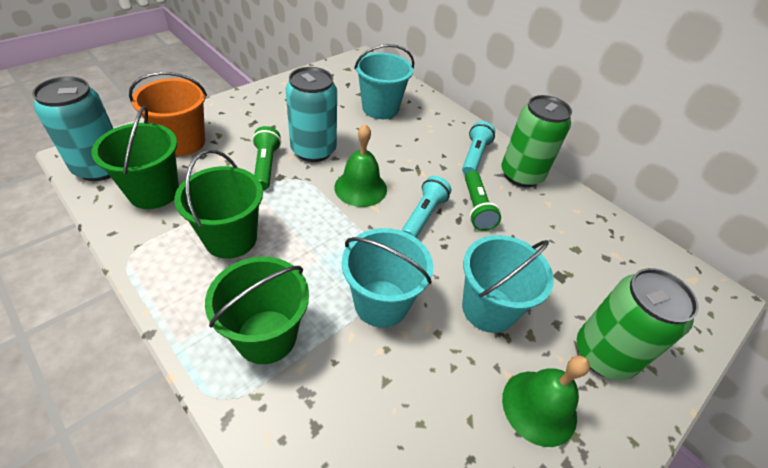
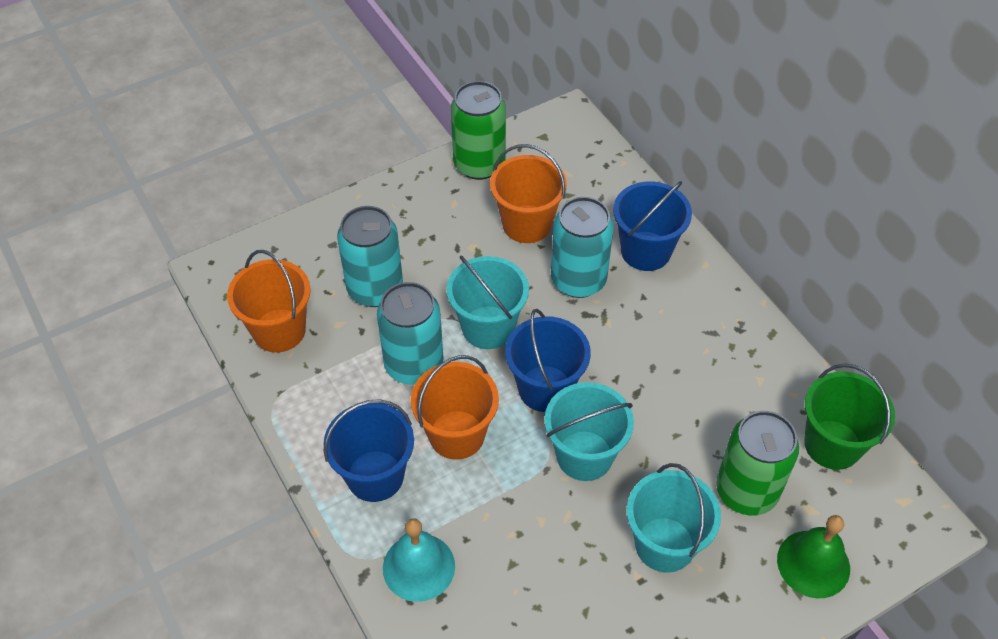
blue bucket: none = 0 -> [323,399,414,502] [505,309,591,412] [613,181,692,271] = 3
green bell: [334,124,387,207] [502,355,590,447] = 2 -> [777,515,850,598] = 1
green bucket: [92,106,179,209] [175,150,263,259] [205,257,309,364] = 3 -> [804,363,895,470] = 1
green flashlight: [252,126,281,191] [465,171,501,231] = 2 -> none = 0
orange bucket: [129,72,207,156] = 1 -> [227,250,311,353] [411,355,499,460] [490,144,567,243] = 3
turquoise bell: none = 0 -> [383,518,455,602] = 1
turquoise can: [32,76,113,181] [286,67,337,162] = 2 -> [337,206,403,307] [377,282,444,385] [551,197,614,298] = 3
turquoise flashlight: [401,176,451,238] [462,121,495,175] = 2 -> none = 0

